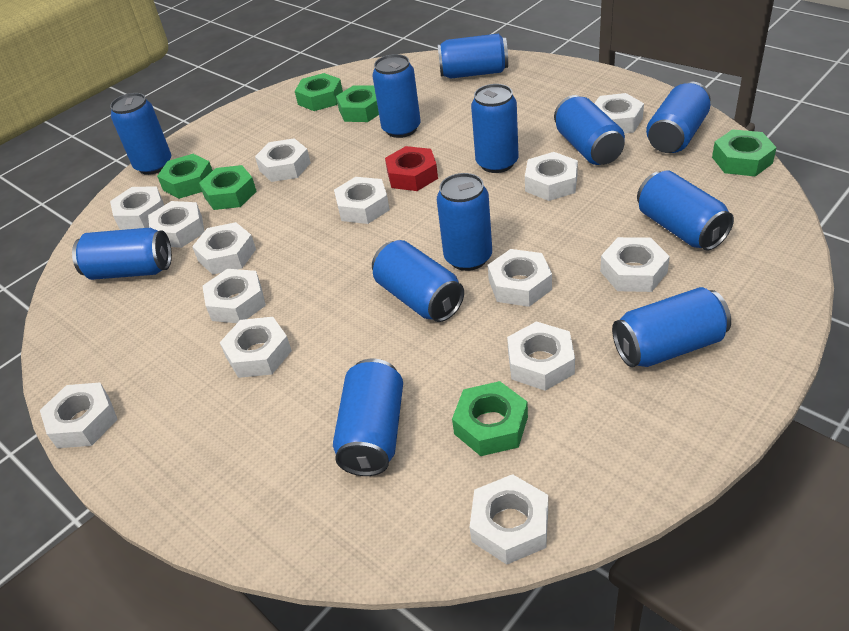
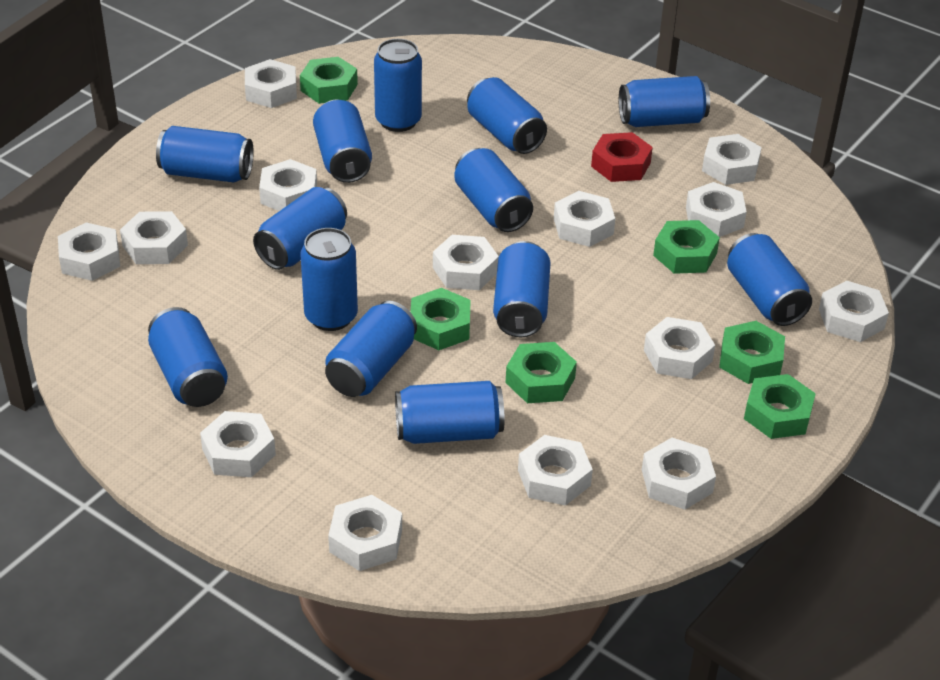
blue can: [72,228,172,280] [110,93,171,175] [333,359,403,476] [372,54,421,138] [372,240,464,322] [437,173,492,271] [438,33,508,79] [471,84,519,173] [554,95,625,165] [612,287,731,367] [637,171,734,251] [646,81,710,153] = 12 -> [148,307,228,407] [156,126,254,182] [253,187,347,270] [301,228,358,331] [313,99,372,183] [325,301,417,397] [374,39,422,132] [395,381,505,444] [454,148,533,232] [467,77,547,154] [493,241,551,337] [619,76,710,127] [727,233,812,326] = 13

